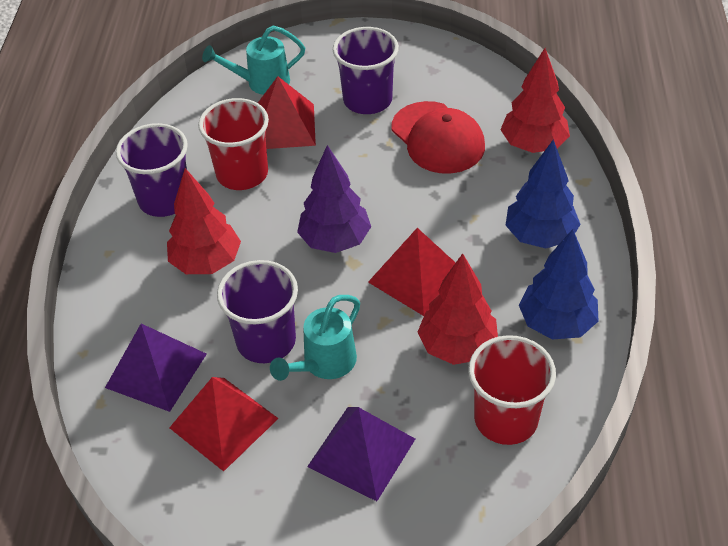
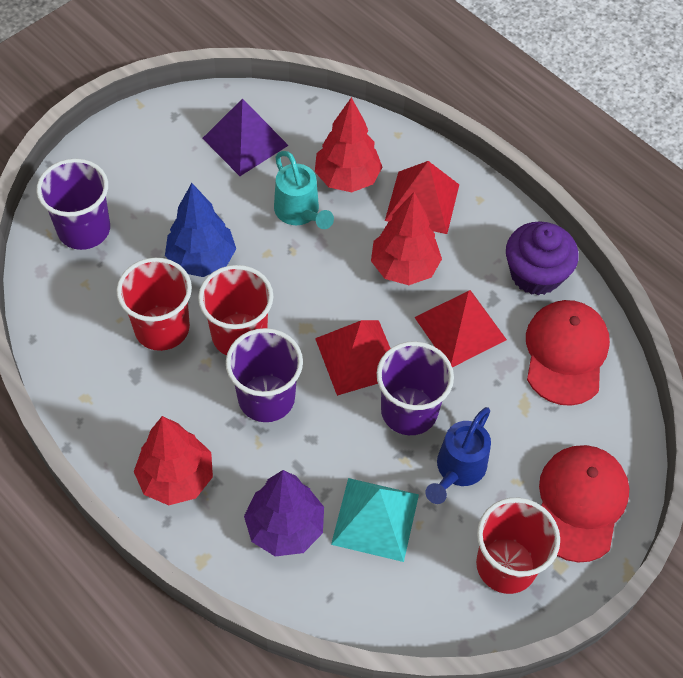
blue tree: [505,140,581,248] [519,229,598,339] = 2 -> [165,183,236,277] = 1
blue watering can: none = 0 -> [426,407,491,504] = 1
purple cupcake: none = 0 -> [506,221,578,295] = 1
purple pyramid: [105,324,207,412] [307,407,415,501] = 2 -> [202,98,289,176] = 1
red cap: [391,101,485,174] = 1 -> [526,300,610,406] [539,445,629,562] = 2
red cup: [198,98,269,190] [468,335,556,445] = 2 -> [116,258,192,351] [198,265,273,356] [476,498,560,594] = 3
turquoise pyramid: none = 0 -> [331,478,419,562] = 1
turquoise watering can: [202,25,305,95] [270,295,360,381] = 2 -> [274,151,334,229] = 1

